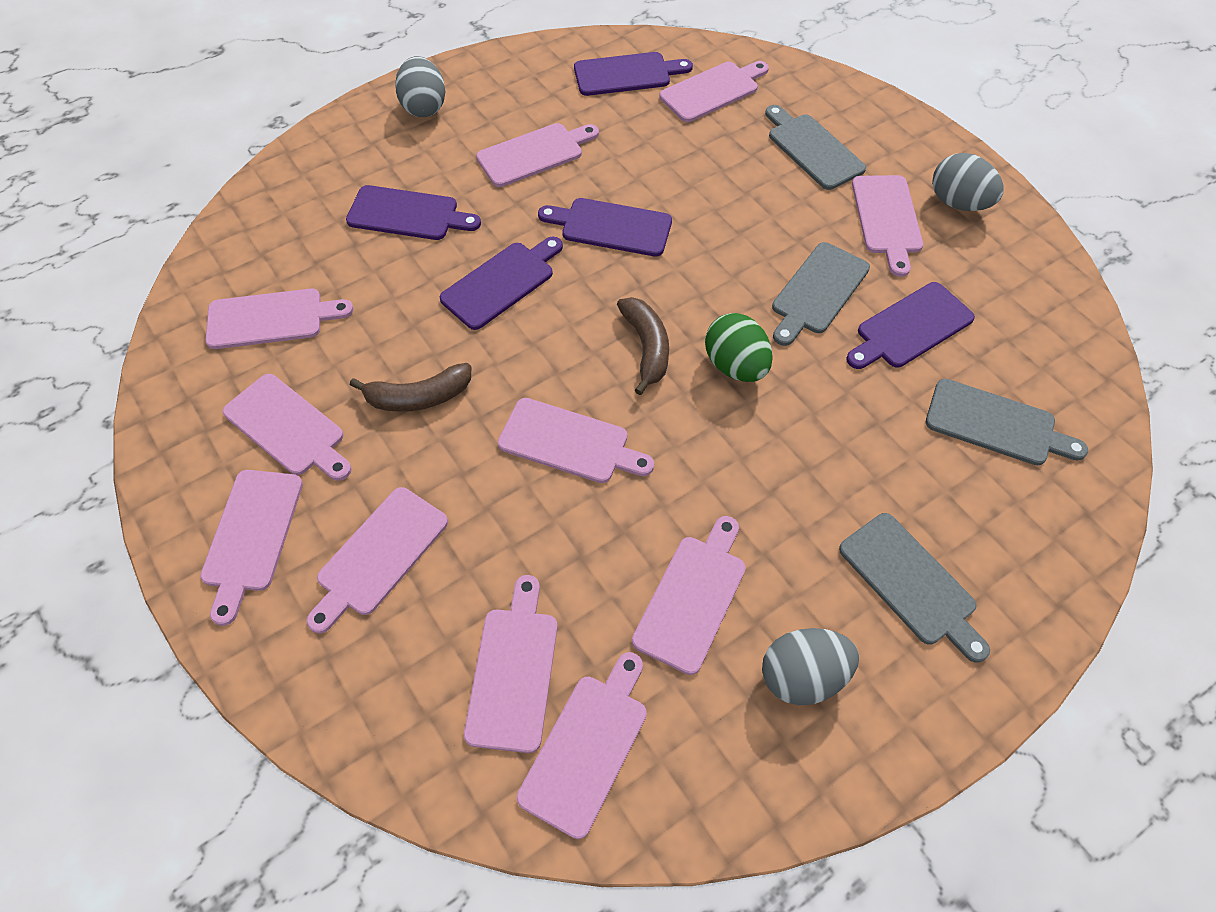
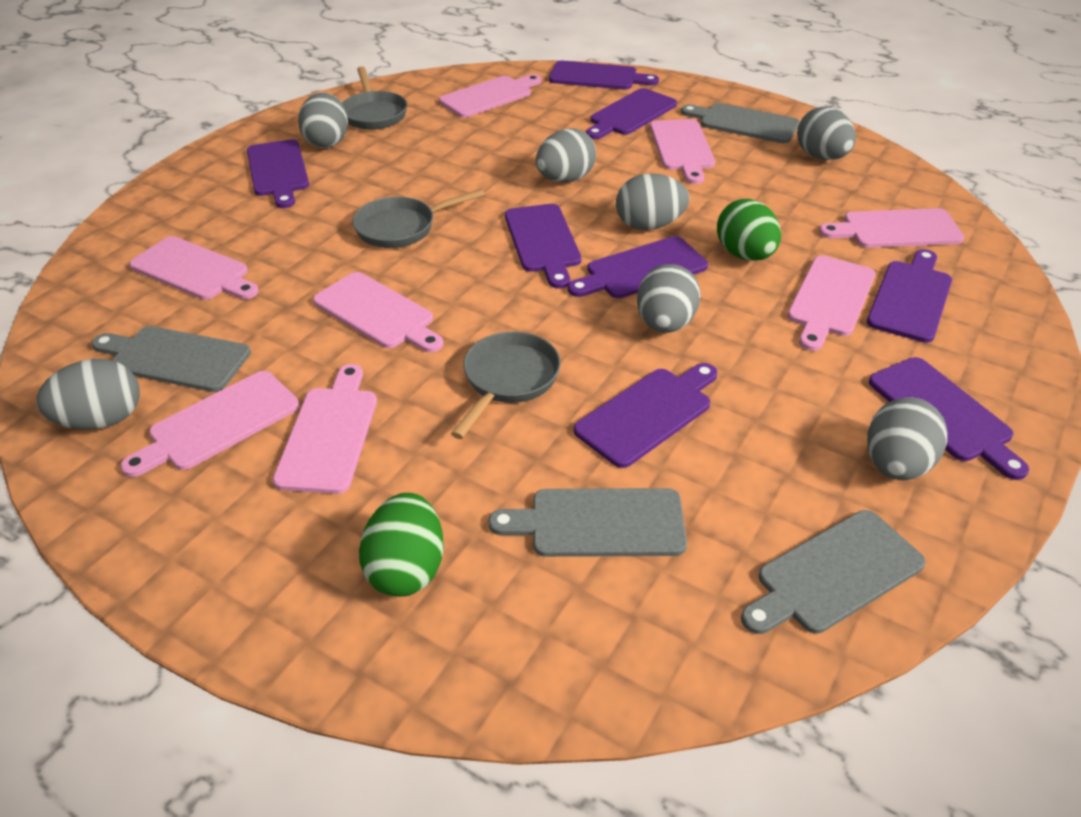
brown banana: [350,363,471,412] [617,297,669,395] = 2 -> none = 0
green egg: [705,313,773,382] = 1 -> [359,493,444,597] [717,199,781,261] = 2
grey egg: [395,56,445,117] [762,628,859,705] [932,153,1004,211] = 3 -> [36,359,140,429] [298,93,348,148] [536,128,596,182] [616,173,689,230] [637,264,701,333] [797,107,856,160] [867,397,948,480] = 7
grey pan: none = 0 -> [342,67,407,130] [352,189,485,248] [451,332,561,439] = 3
pink cutting board: [200,470,303,626] [205,289,354,349] [223,374,352,481] [306,487,448,633] [464,575,558,753] [476,123,599,187] [498,398,654,483] [517,652,647,839] [632,516,746,675] [659,61,769,122] [852,175,923,277] = 11 -> [120,371,299,477] [129,236,259,300] [273,364,377,494] [313,272,443,353] [439,74,542,117] [650,119,715,184] [787,256,875,351] [819,208,964,248] = 8
purple cutting board: [346,185,481,240] [440,237,563,330] [538,198,672,257] [574,52,693,96] [846,282,975,369] = 5 -> [247,139,309,208] [505,204,581,288] [549,61,659,90] [568,236,708,298] [574,363,718,468] [586,88,677,139] [867,249,952,343] [869,357,1029,480] = 8

